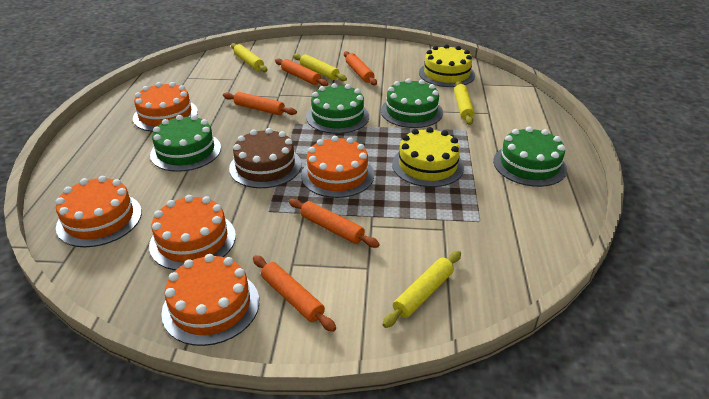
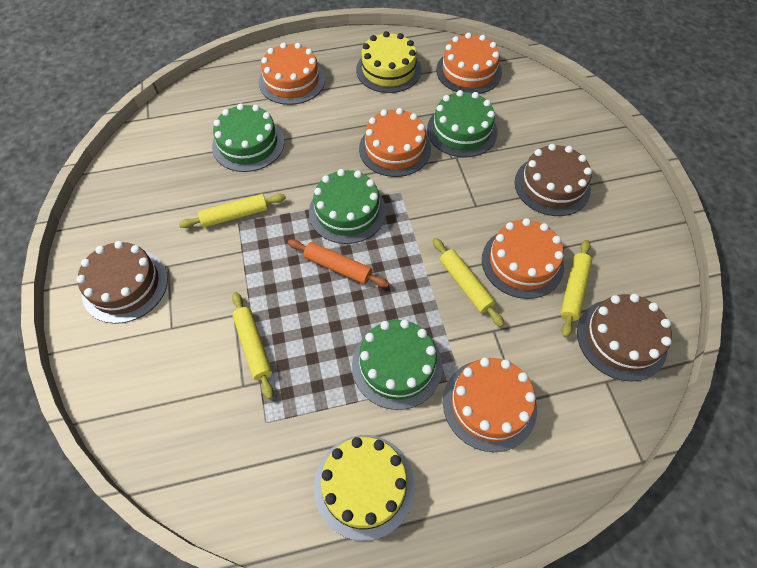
brown cake: [229,128,301,188] = 1 -> [76,241,168,324] [515,144,592,216] [577,294,672,382] = 3
orange rolling pin: [223,92,297,115] [253,255,336,332] [275,58,328,86] [289,198,380,248] [344,51,377,85] = 5 -> [288,239,389,287] = 1

